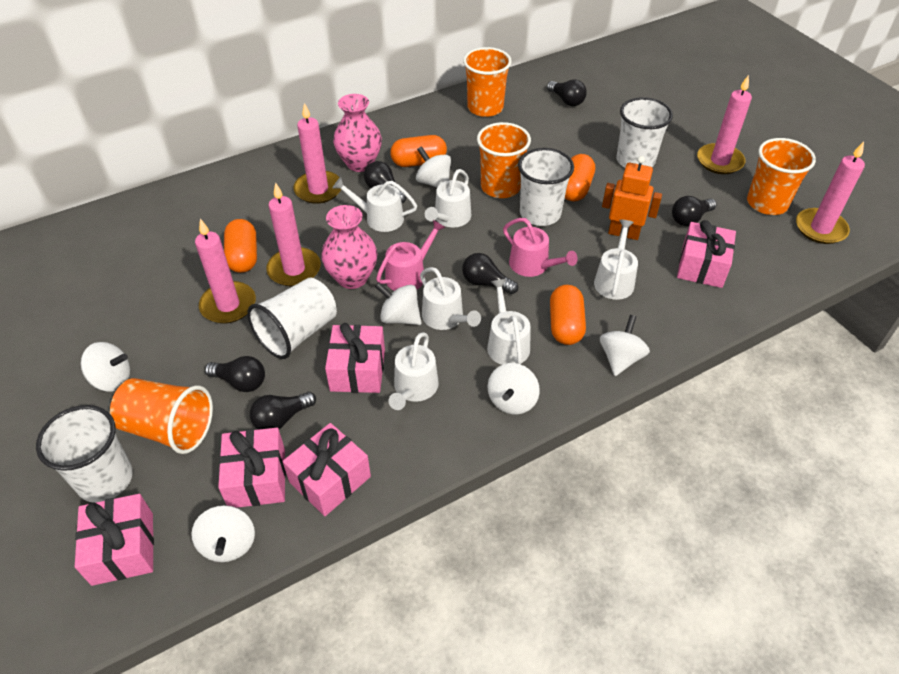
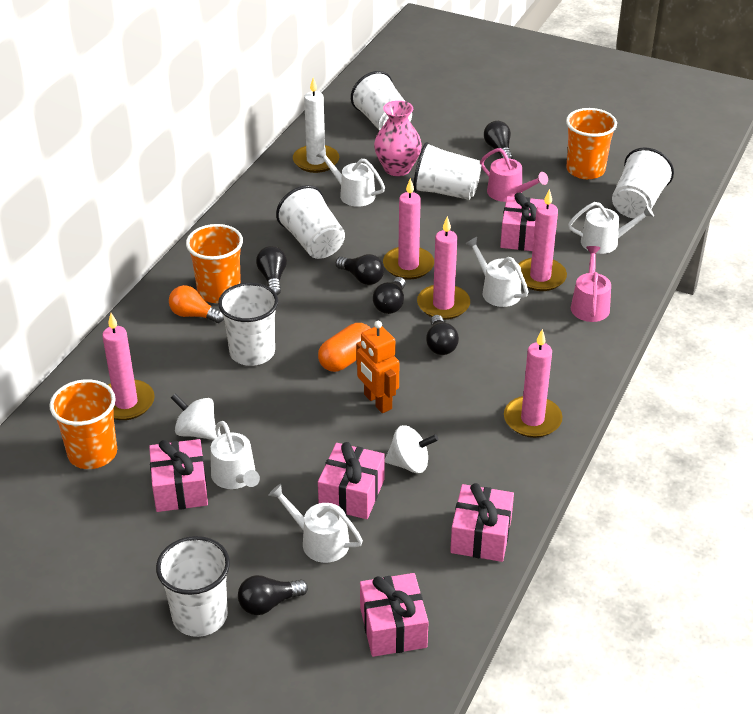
orange capsule: [224,219,257,273] [390,135,447,167] [550,285,586,345] [565,154,595,202] = 4 -> [318,323,371,372] = 1
orange cup: [110,378,213,454] [463,47,512,117] [477,122,531,198] [747,138,816,215] = 4 -> [49,379,117,469] [186,224,243,303] [566,108,617,179] = 3
orange light bulb: none = 0 -> [169,285,224,323] = 1
pink vase: [321,205,377,289] [333,94,382,172] = 2 -> [374,100,422,176] = 1
white candle: none = 0 -> [293,77,339,173] = 1
white cup: [36,405,133,503] [247,277,337,359] [518,148,574,226] [616,97,673,168] = 4 -> [156,536,230,637] [218,282,278,366] [276,185,345,259] [351,71,412,131] [413,142,481,200] [612,147,674,218] = 6
white spinning top: [81,342,130,391] [191,505,255,562] [375,282,422,325] [416,146,451,187] [488,363,540,414] [600,315,650,376] = 6 -> [171,394,217,440] [385,425,438,473] = 2
white watering can: [333,177,417,232] [388,332,439,410] [420,267,481,330] [425,169,471,228] [487,279,531,365] [594,220,638,300] = 6 -> [211,421,260,489] [268,484,363,563] [316,148,385,207] [465,237,529,307] [568,202,654,254] = 5

